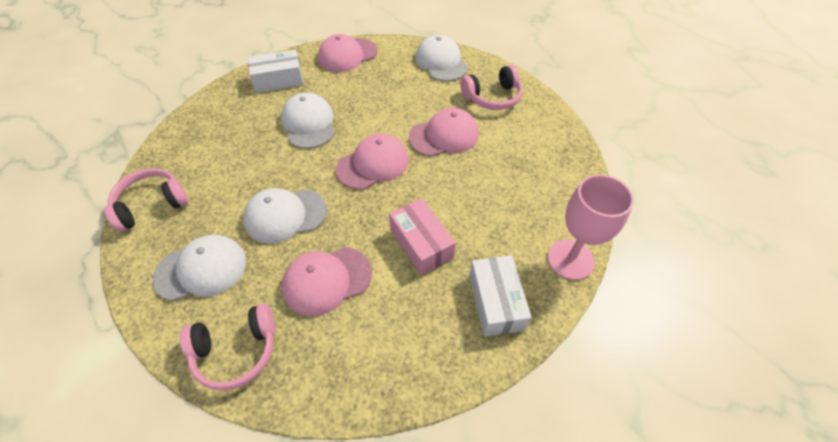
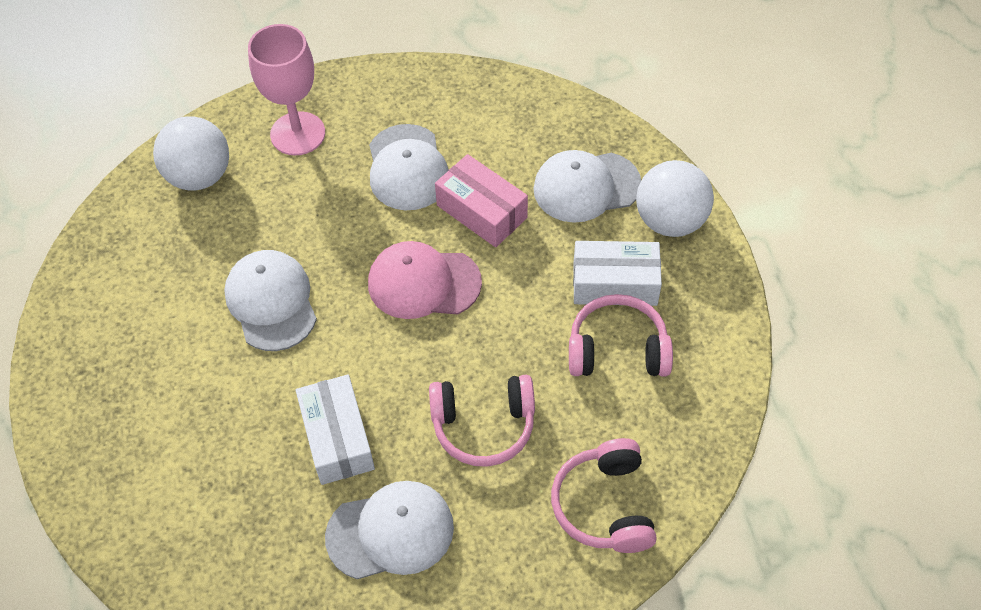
pink cap: [282,247,372,316] [318,34,378,72] [336,133,409,190] [409,108,479,157] = 4 -> [368,241,482,319] = 1
white ball: none = 0 -> [153,116,229,190] [636,160,714,237] = 2

